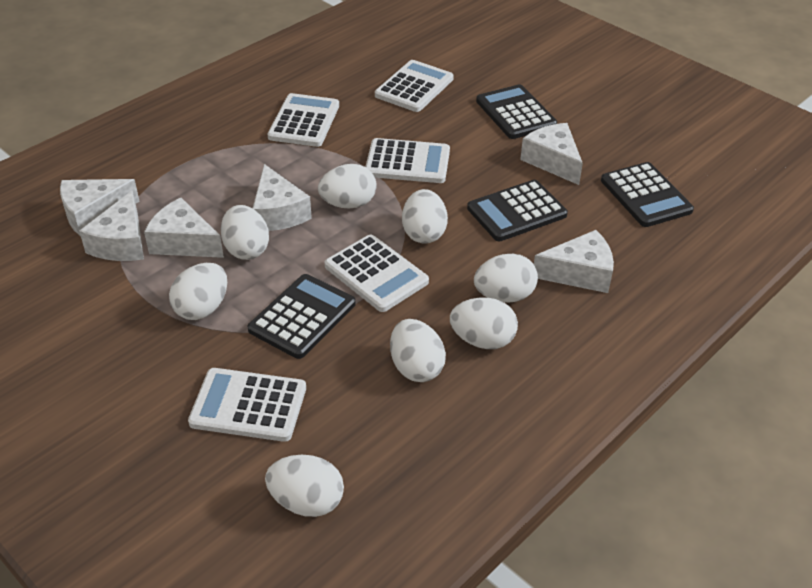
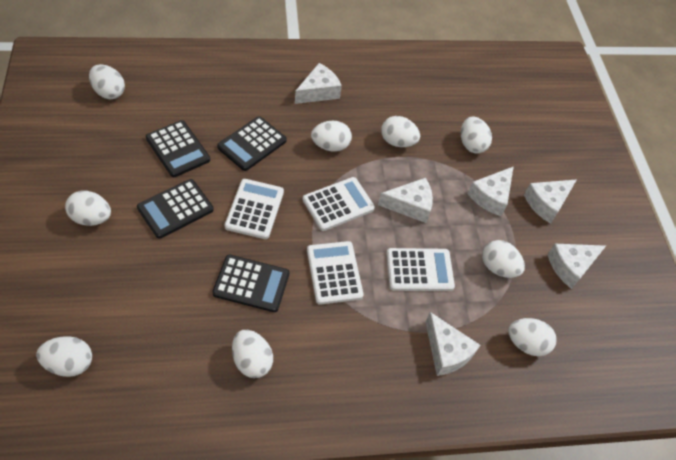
white calculator: [188,368,306,442] [268,93,339,147] [325,235,429,312] [365,138,450,183] [375,60,454,112] = 5 -> [225,179,284,239] [303,177,375,231] [307,241,364,305] [386,248,455,291] = 4
white egg: [169,263,227,320] [221,205,269,260] [265,455,344,517] [318,164,377,208] [390,319,446,382] [402,189,448,244] [450,297,518,349] [474,254,538,303] = 8 -> [36,336,92,377] [65,191,111,226] [89,64,125,99] [232,330,273,378] [311,120,352,152] [381,116,420,147] [461,116,492,154] [482,240,525,278] [508,318,556,356] = 9

